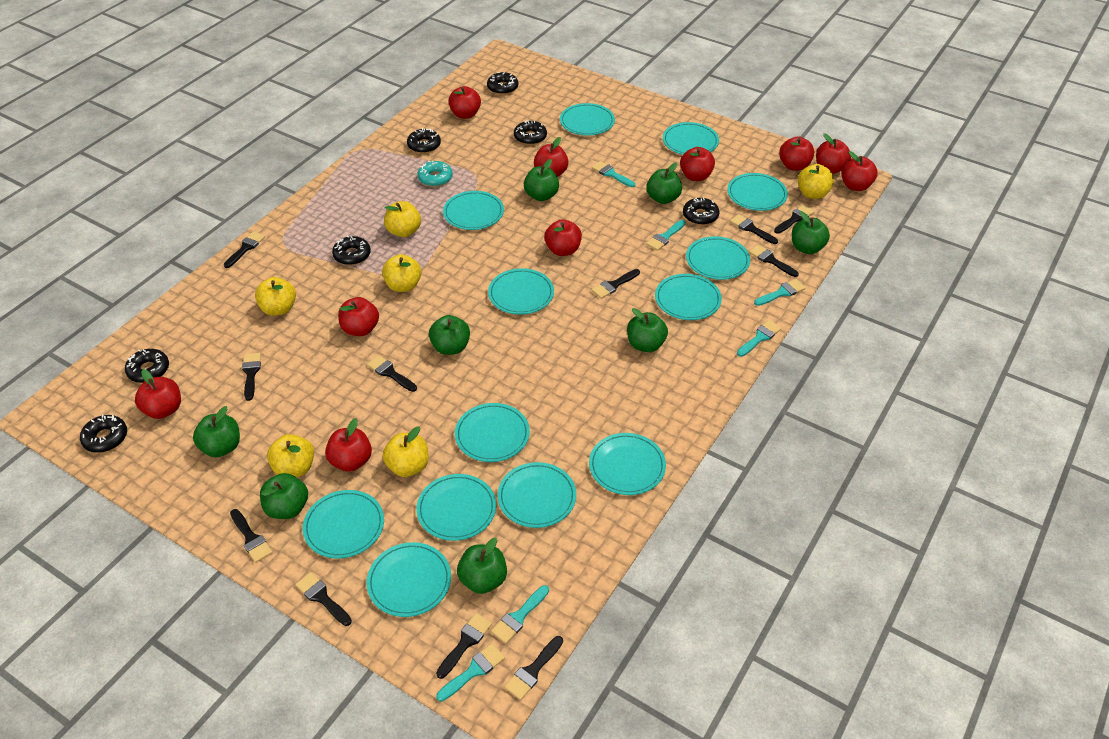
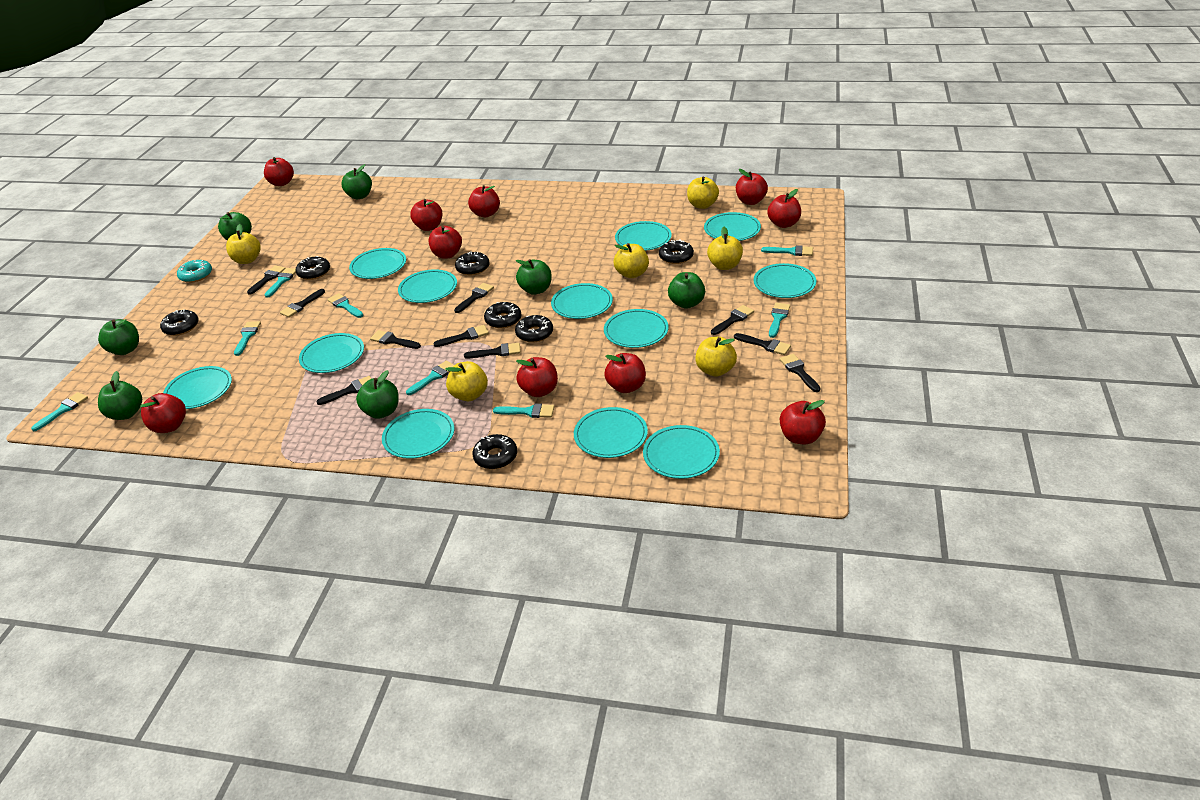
black brush: [224,231,265,268] [230,509,273,563] [242,353,261,401] [295,572,352,626] [367,355,417,392] [436,613,492,679] [505,636,563,700] [591,269,640,299] [730,214,778,244] [749,245,799,277] [774,205,815,234] = 11 -> [247,265,285,295] [280,289,325,318] [316,376,372,405] [370,330,421,349] [433,325,489,347] [454,283,494,313] [464,343,521,358] [711,305,754,335] [734,333,791,355] [779,354,820,392] = 10
green apple: [193,406,240,457] [260,473,308,519] [429,315,470,355] [457,538,507,594] [524,159,559,201] [627,308,668,352] [646,162,682,204] [792,211,830,254] = 8 -> [98,319,139,355] [98,371,142,420] [218,212,252,241] [341,164,372,199] [356,370,398,419] [516,259,551,295] [668,272,705,309] = 7
turquoise brush: [436,643,505,701] [491,585,549,644] [592,161,635,187] [646,220,686,251] [737,320,782,357] [754,279,805,306] = 6 -> [31,392,88,431] [234,321,261,356] [265,268,296,298] [327,293,363,318] [406,360,454,395] [493,403,555,418] [761,245,813,256] [769,303,790,338] = 8
turquoise plate: [303,490,384,559] [366,542,451,617] [416,474,496,541] [443,191,504,230] [455,403,530,462] [488,268,554,315] [498,462,576,528] [560,103,615,136] [589,433,666,495] [655,274,722,320] [663,122,719,155] [686,236,750,280] [727,173,788,211] = 13 -> [163,366,232,409] [299,333,364,373] [349,248,406,279] [382,409,454,459] [398,269,457,303] [551,283,613,319] [574,407,648,458] [604,309,668,348] [615,221,672,251] [643,425,720,479] [704,212,761,241] [753,263,816,298] = 12

